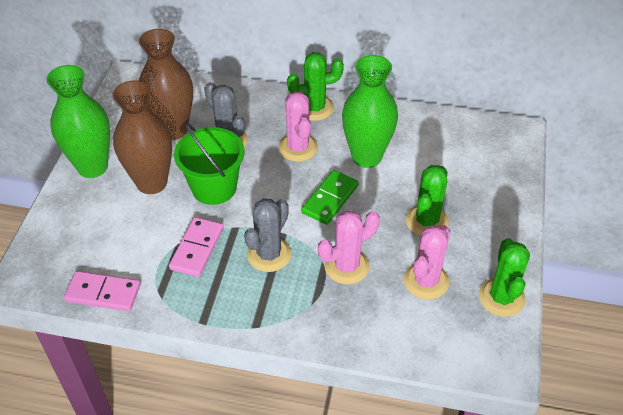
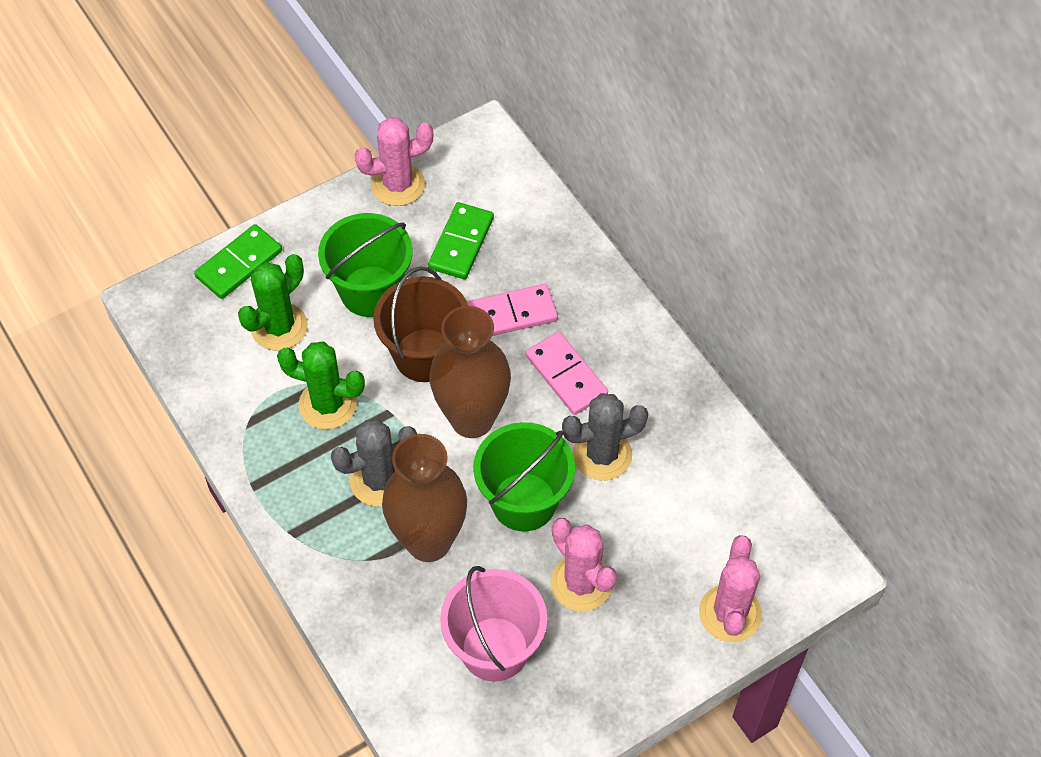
brown bucket: none = 0 -> [373,266,468,382] = 1
green bucket: [174,122,245,205] = 1 -> [318,213,413,317] [473,422,575,531] = 2
green cactus: [287,52,344,121] [406,165,449,236] [479,238,530,317] = 3 -> [238,254,308,351] [277,342,365,430] = 2
green domino: [301,170,359,225] = 1 -> [194,224,282,299] [428,202,494,279] = 2
green vase: [46,65,110,178] [342,55,398,168] = 2 -> none = 0
pink bucket: none = 0 -> [440,566,547,682] = 1

